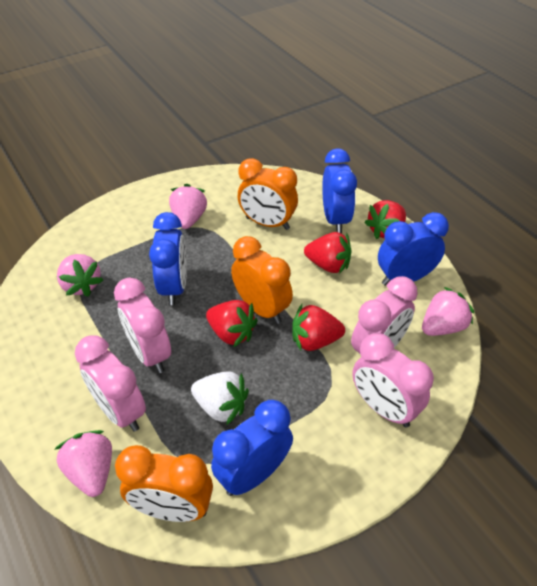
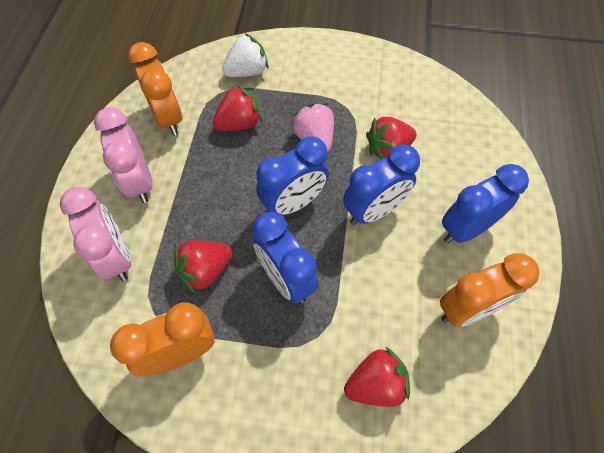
pink clock: [75,335,146,432] [114,278,171,373] [351,276,418,353] [352,333,434,428] = 4 -> [60,187,131,281] [94,107,153,203] = 2
pink strawberry: [54,430,112,497] [57,254,103,297] [169,184,207,229] [422,287,474,336] = 4 -> [291,103,334,152] = 1

